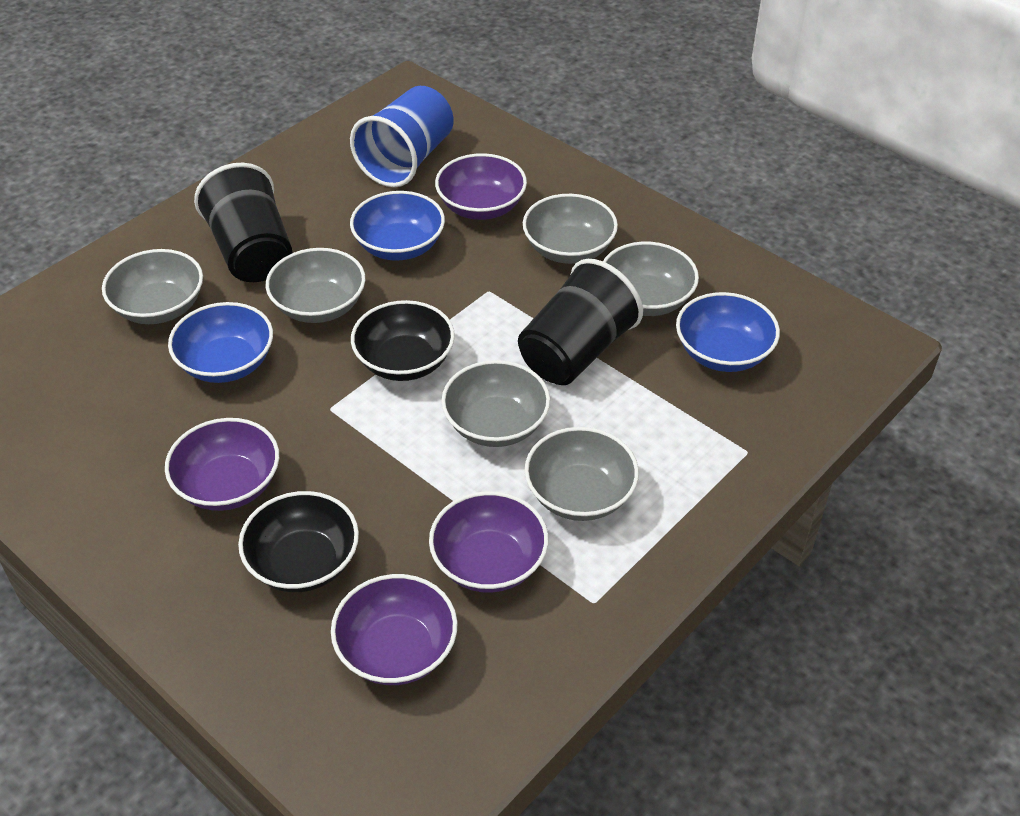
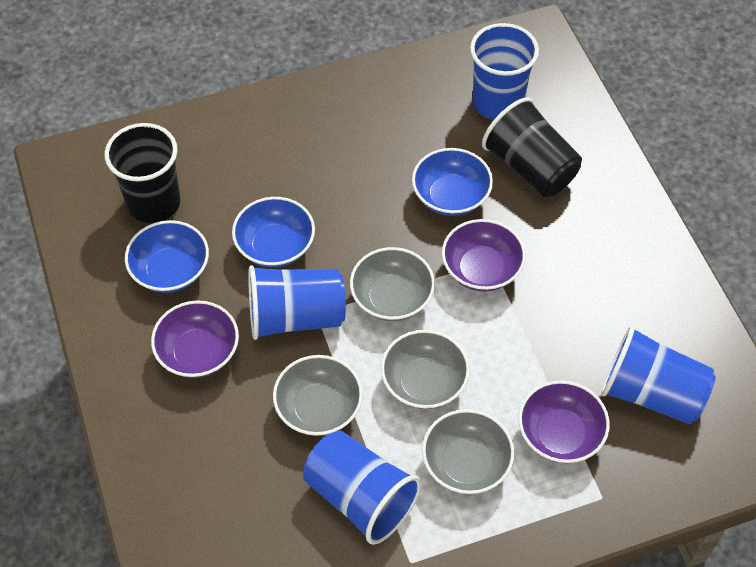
black bowl: [238,491,359,592] [351,300,455,381] = 2 -> none = 0
blue cup: [350,86,454,187] = 1 -> [248,265,346,340] [303,431,421,545] [470,23,539,120] [601,326,716,424] = 4
grey bowl: [102,249,203,324] [266,248,365,323] [441,360,550,447] [523,194,618,264] [524,427,639,521] [603,242,699,316] = 6 -> [273,355,363,436] [350,247,435,321] [381,330,470,409] [422,409,514,494] = 4
purple bowl: [165,418,279,511] [331,574,457,685] [429,491,548,593] [435,153,527,220] = 4 -> [151,300,239,378] [442,219,526,292] [519,380,610,463] = 3

